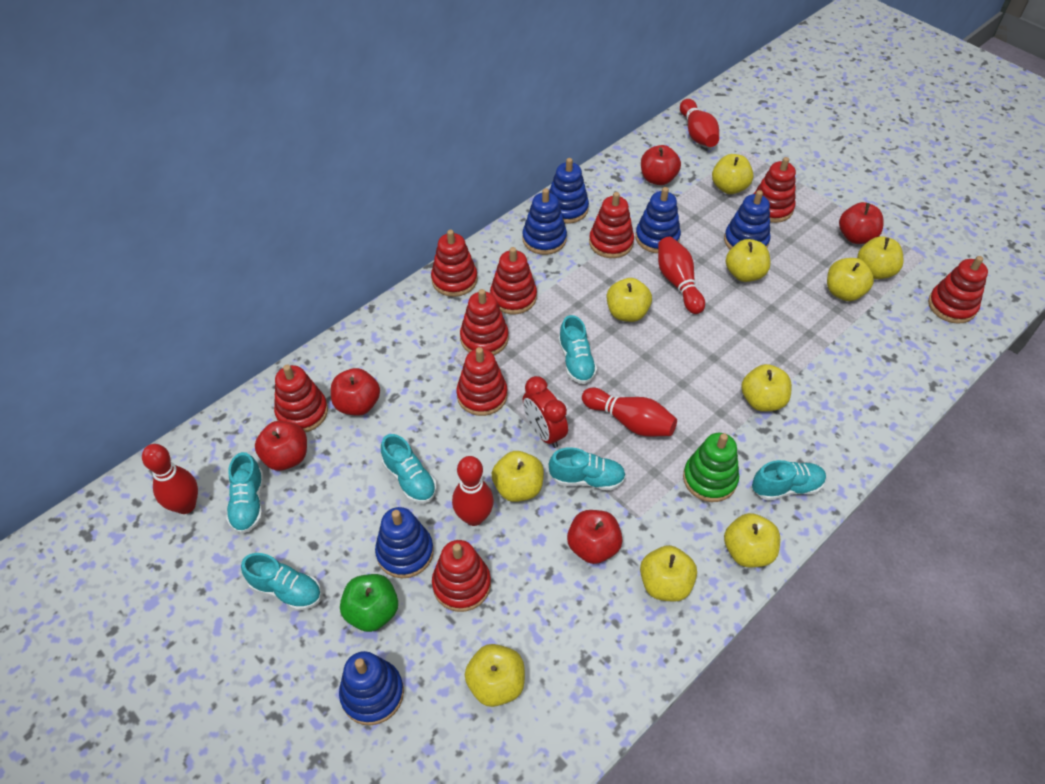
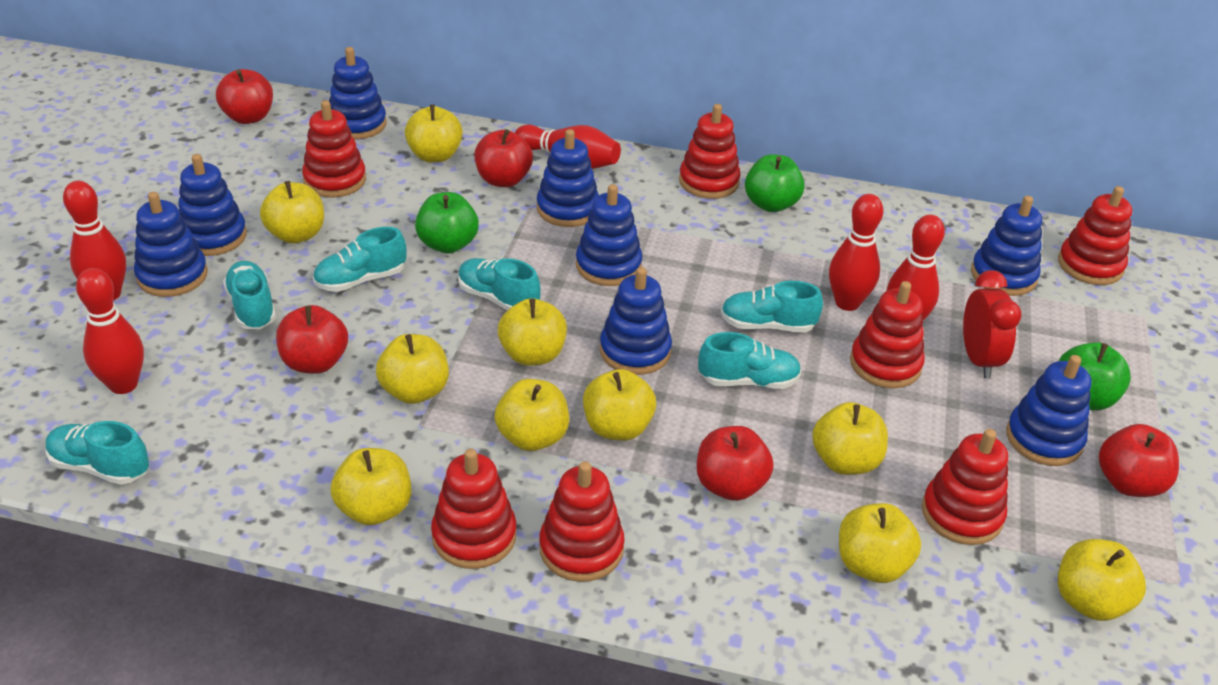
blue stacking toy: [339,651,404,725] [375,507,434,578] [522,188,567,255] [549,158,589,224] [635,187,681,253] [724,190,771,249] = 6 -> [134,192,208,297] [178,154,247,256] [329,47,387,139] [537,129,599,227] [576,184,642,286] [600,267,672,375] [971,196,1042,296] [1006,355,1092,466] = 8
green apple: [340,574,398,632] = 1 -> [415,192,479,253] [745,154,805,212] [1059,342,1131,411] = 3
green stacking toy: [683,433,739,502] = 1 -> none = 0
red stacking toy: [274,365,328,432] [431,230,478,297] [432,540,491,612] [456,347,507,416] [460,289,509,355] [490,247,537,314] [589,192,634,258] [754,157,796,223] [928,256,988,324] = 9 -> [302,100,366,198] [431,449,517,569] [539,461,625,582] [679,104,741,199] [850,281,925,388] [922,429,1008,545] [1058,186,1132,285] = 7

